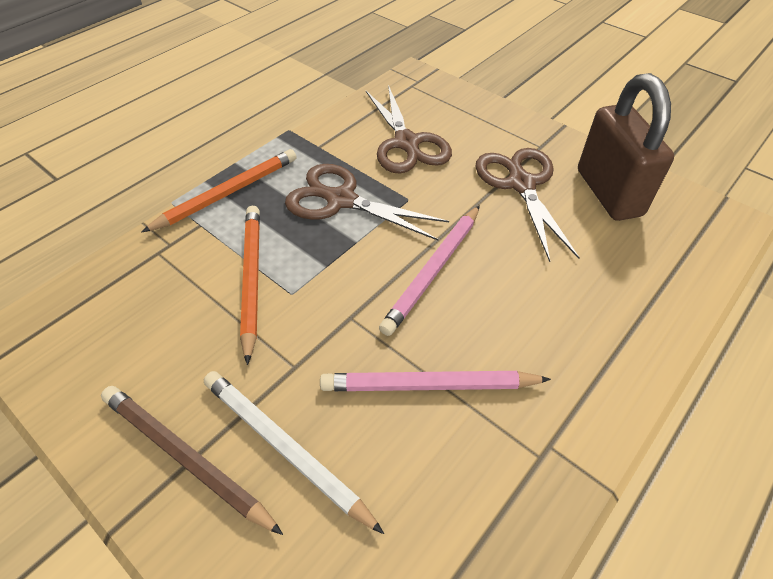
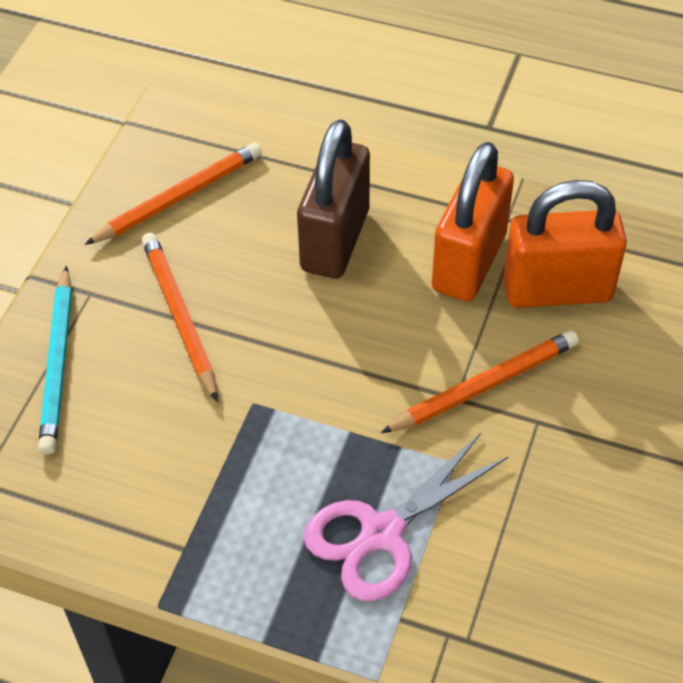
brown pencil: [101,386,283,535] = 1 -> none = 0
brown scissors: [285,164,449,241] [366,85,452,174] [476,148,580,262] = 3 -> none = 0
orange padlock: none = 0 -> [432,142,514,302] [503,180,627,308] = 2
orange pencil: [141,149,297,233] [240,206,260,365] = 2 -> [85,143,262,245] [142,233,217,402] [381,330,579,433] = 3
pink pencil: [320,371,551,391] [379,205,480,336] = 2 -> none = 0
pink scissors: none = 0 -> [304,433,509,601] = 1
turquoise pencil: none = 0 -> [38,266,72,454] = 1
white pencil: [204,371,384,534] = 1 -> none = 0

